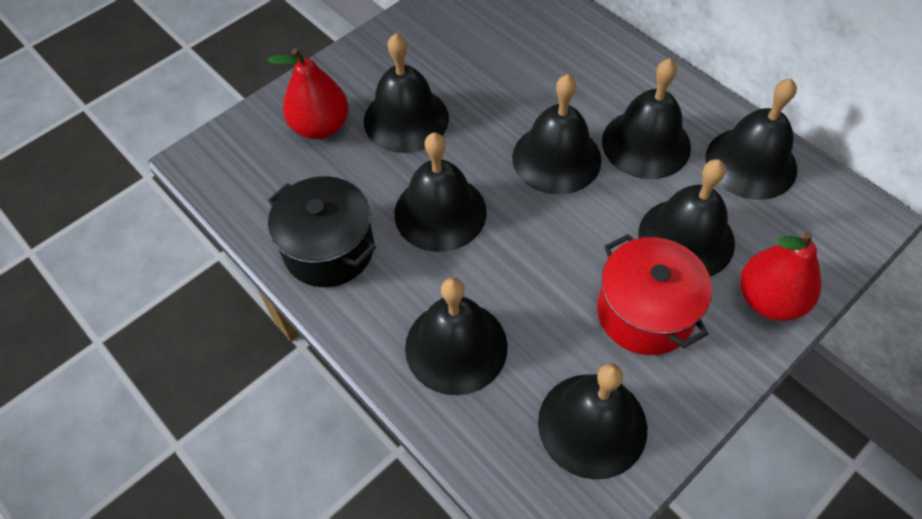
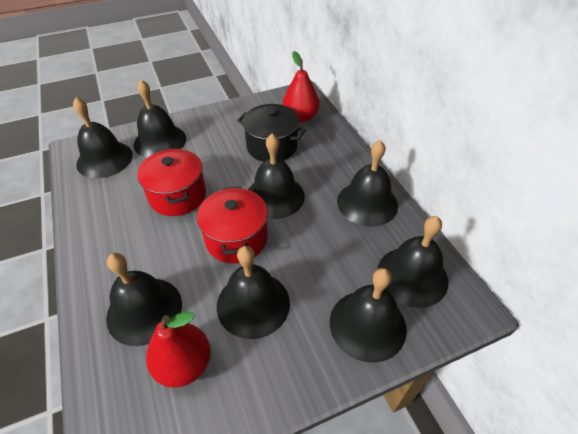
red pot: [597,234,712,355] = 1 -> [137,149,206,216] [197,186,268,263] = 2

